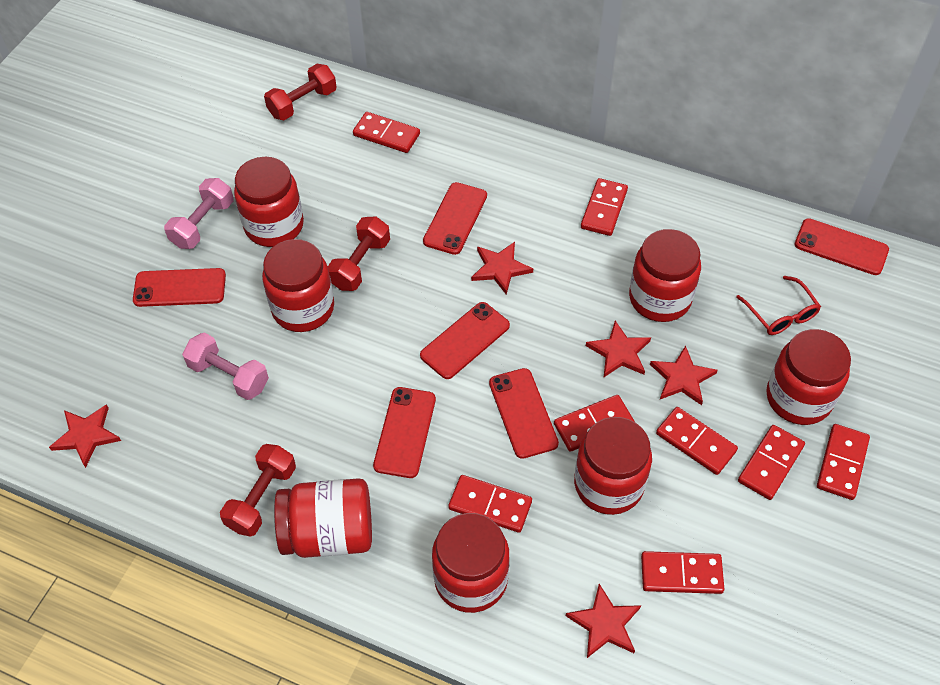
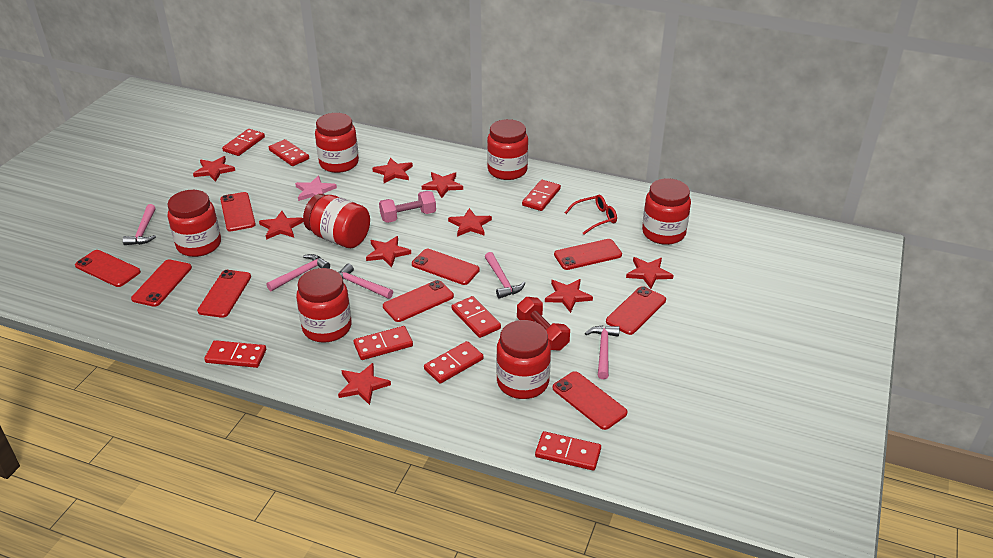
pink dumbbell: [164,178,234,249] [182,332,269,400] = 2 -> [379,191,436,223] = 1
pink hammer: none = 0 -> [123,204,156,245] [266,254,330,291] [338,263,393,299] [485,252,525,299] [585,326,619,379] = 5
pink star: none = 0 -> [295,175,337,201] = 1
red dumbbell: [220,444,296,537] [264,64,337,120] [328,216,390,291] = 3 -> [517,297,570,351] = 1
red phone: [133,268,226,307] [373,387,436,478] [420,302,510,379] [423,182,487,255] [489,368,559,459] [795,218,889,275] = 6 -> [75,250,141,287] [131,259,192,307] [197,270,251,318] [220,192,256,231] [383,280,454,322] [412,249,480,285] [553,371,628,430] [554,239,622,270] [606,286,666,335] = 9
red star: [49,404,121,468] [471,242,533,295] [566,584,641,658] [586,321,651,378] [650,345,718,405] = 5 -> [193,156,235,182] [259,211,303,240] [338,363,391,405] [366,236,411,267] [372,158,413,183] [422,172,463,198] [448,208,492,237] [545,279,593,313] [626,257,674,289] = 9

